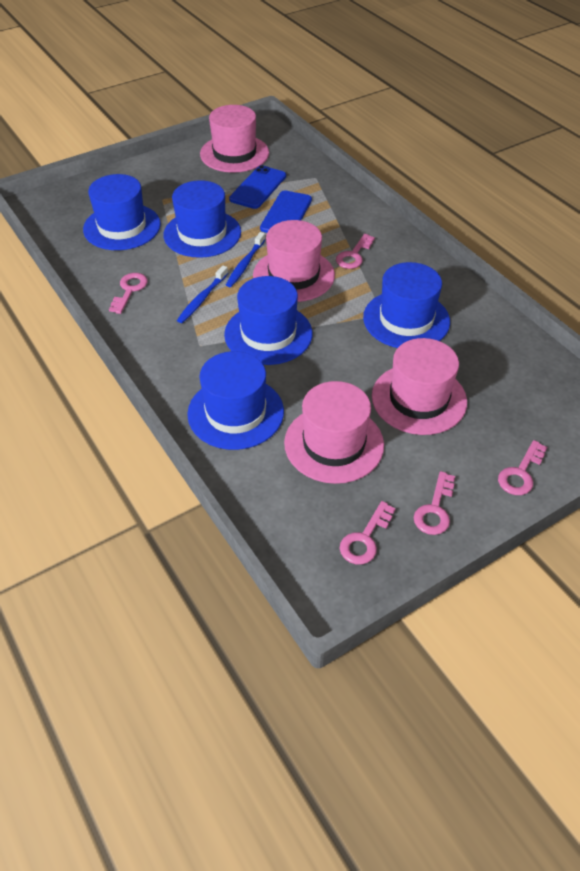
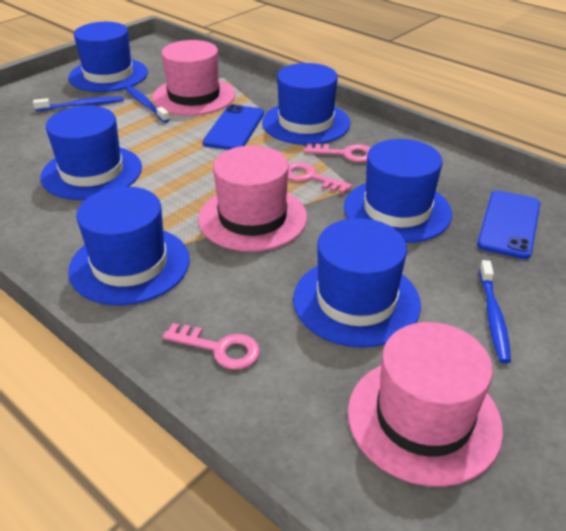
blue hat: [83,174,161,250] [163,180,241,258] [187,351,284,450] [224,276,313,365] [363,262,450,348] = 5 -> [40,106,142,200] [68,22,148,92] [68,186,190,305] [262,63,350,145] [293,218,421,348] [344,139,452,243] = 6
blue toothbrush: [177,266,228,323] [226,232,266,287] = 2 -> [33,97,124,111] [126,86,170,123] [479,260,511,363] = 3
pink hat: [200,105,269,173] [253,220,335,302] [284,381,384,484] [372,338,467,435] = 4 -> [152,40,235,115] [198,146,307,252] [348,322,503,487] = 3
pink key: [109,273,148,314] [336,234,375,269] [340,501,396,565] [414,471,455,535] [498,440,547,495] = 5 -> [163,323,260,370] [288,162,352,194] [304,144,371,162] = 3

